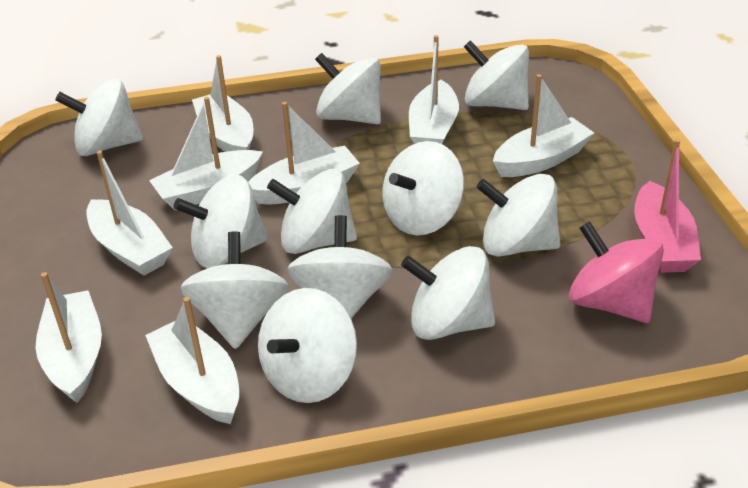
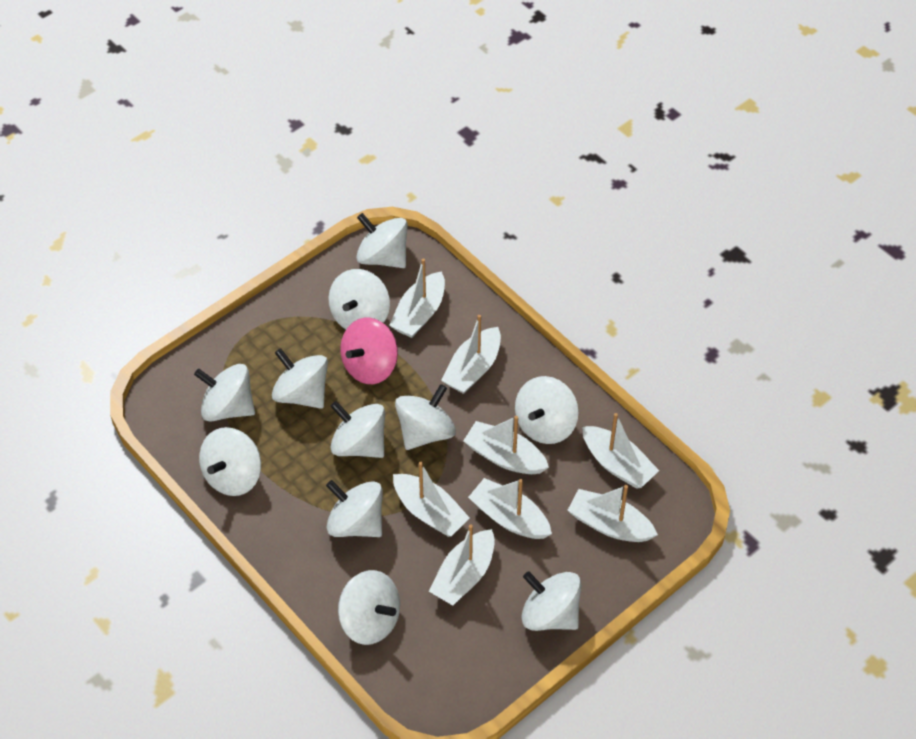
pink boat: [634,139,701,273] = 1 -> none = 0

